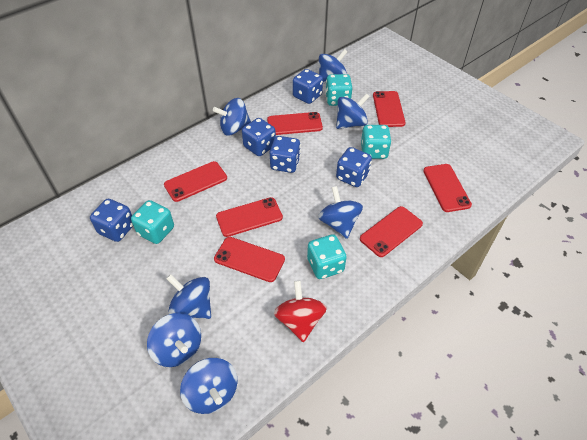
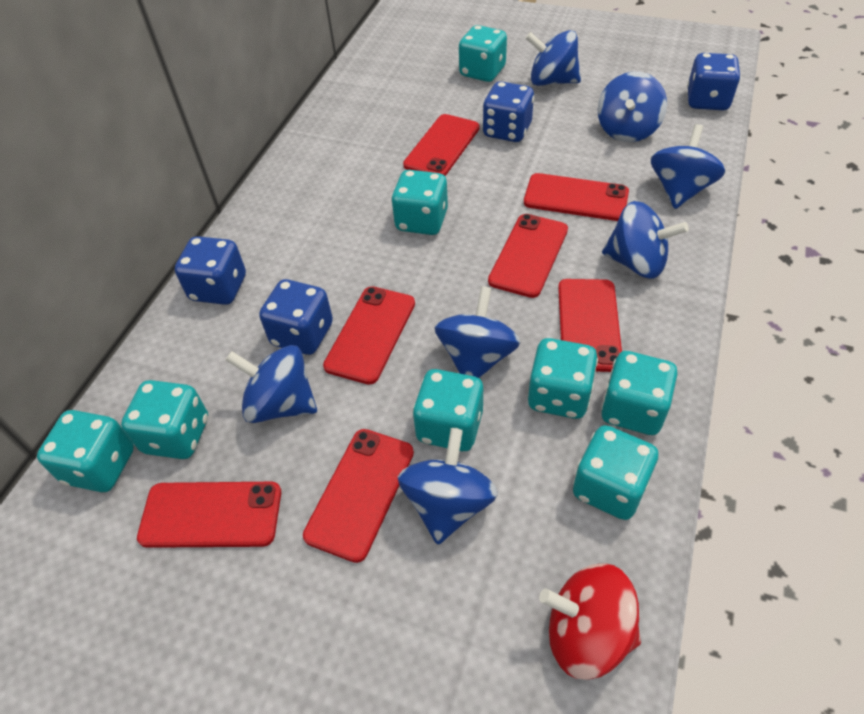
blue dice: [90,199,133,242] [242,118,276,156] [270,136,301,173] [293,69,323,104] [336,147,372,187] = 5 -> [175,236,246,305] [259,279,333,355] [483,81,534,142] [687,53,741,110] = 4
turquoise dice: [131,200,174,244] [307,234,347,279] [325,74,352,106] [361,125,392,159] = 4 -> [37,410,134,492] [121,380,208,459] [391,170,448,235] [412,369,483,451] [459,25,507,82] [528,338,598,419] [573,425,658,520] [601,351,678,435] = 8

